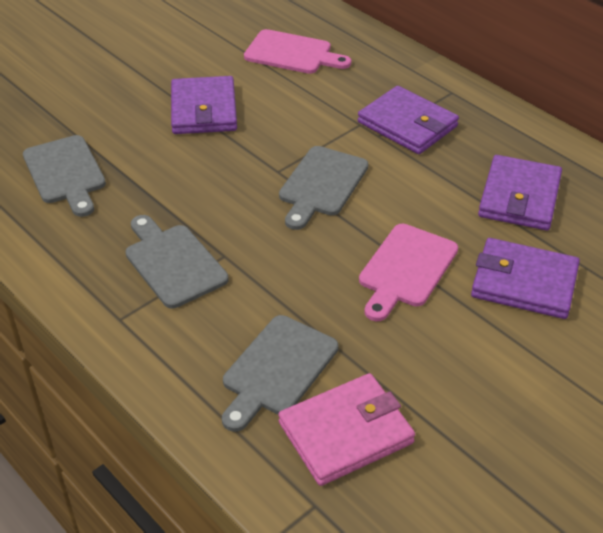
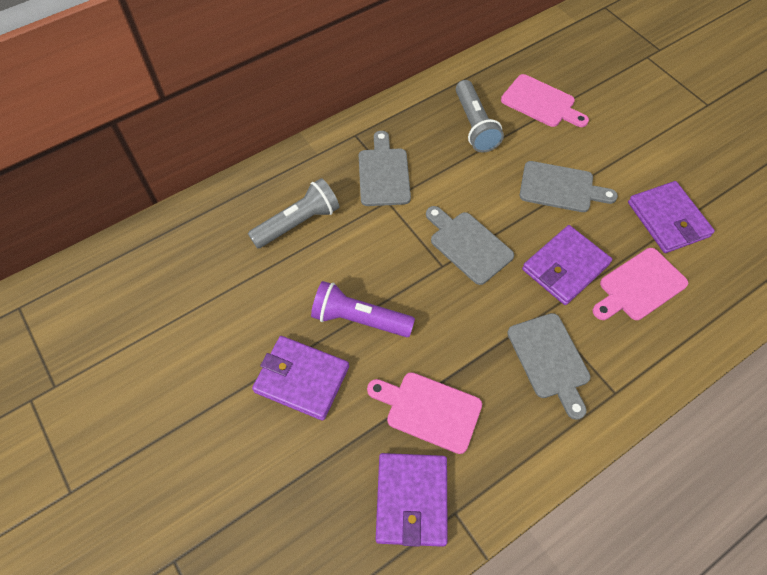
grey flashlight: none = 0 -> [248,178,340,248] [456,80,504,152] = 2
pink cutting board: [244,29,351,74] [359,224,458,321] = 2 -> [367,372,482,454] [501,74,589,127] [592,248,688,320] = 3
pink wallet: [278,373,415,486] = 1 -> none = 0
purple flashlight: none = 0 -> [311,281,415,337] = 1

